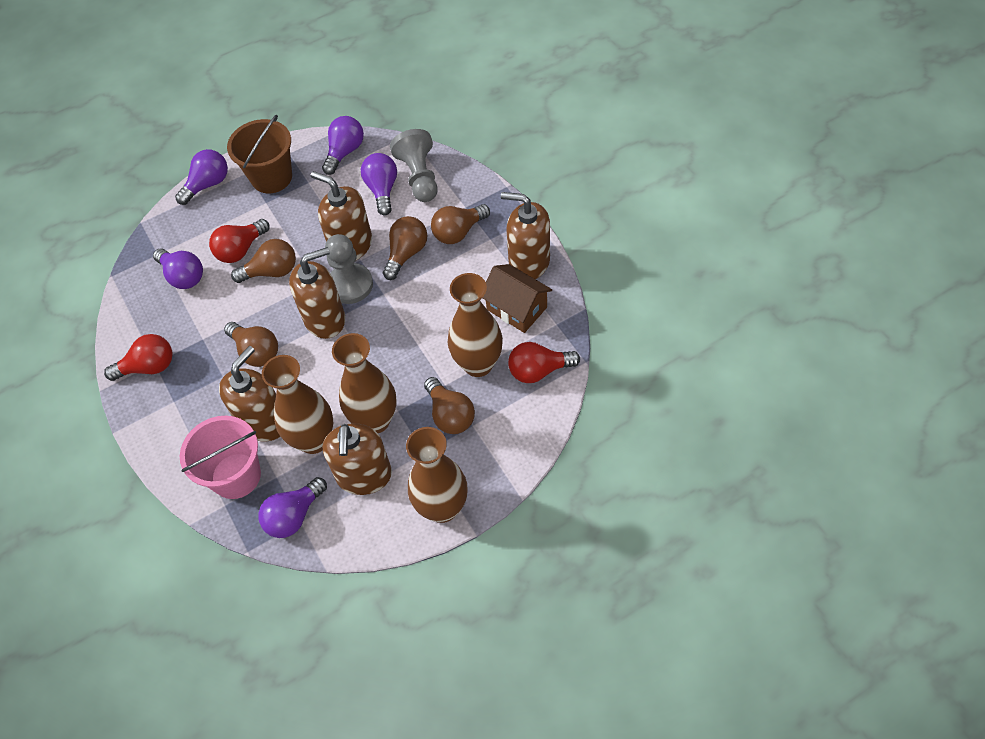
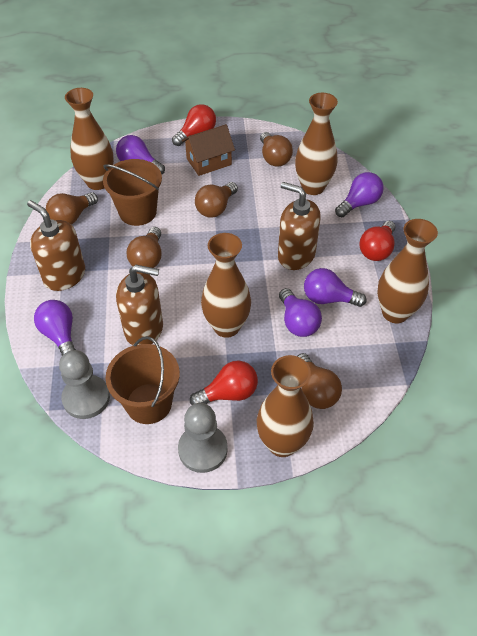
brown bucket: [227,115,292,193] = 1 -> [103,159,162,226] [106,336,180,424] = 2
brown soap dispenser: [219,346,280,441] [289,247,345,339] [311,171,372,260] [323,423,392,495] [501,192,550,279] = 5 -> [27,200,85,291] [116,265,163,345] [278,182,321,270] = 3
brown vase: [262,355,333,454] [332,333,397,433] [406,427,467,523] [448,273,503,377] = 4 -> [65,88,114,190] [201,233,251,338] [257,355,314,457] [295,93,338,195] [377,219,438,323] = 5
pink bucket: [180,416,261,499] = 1 -> none = 0

